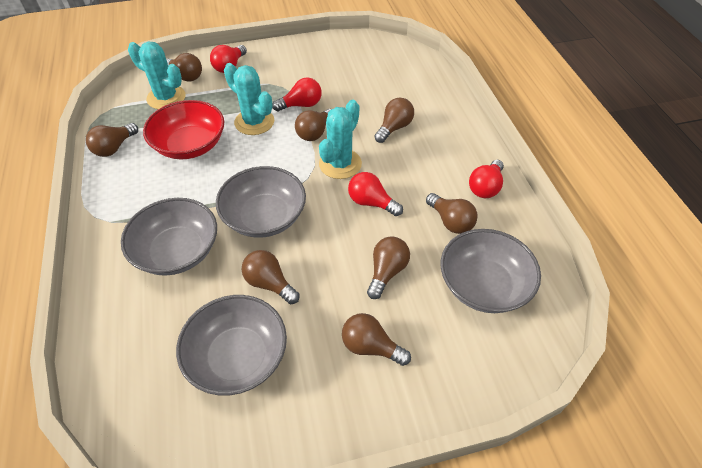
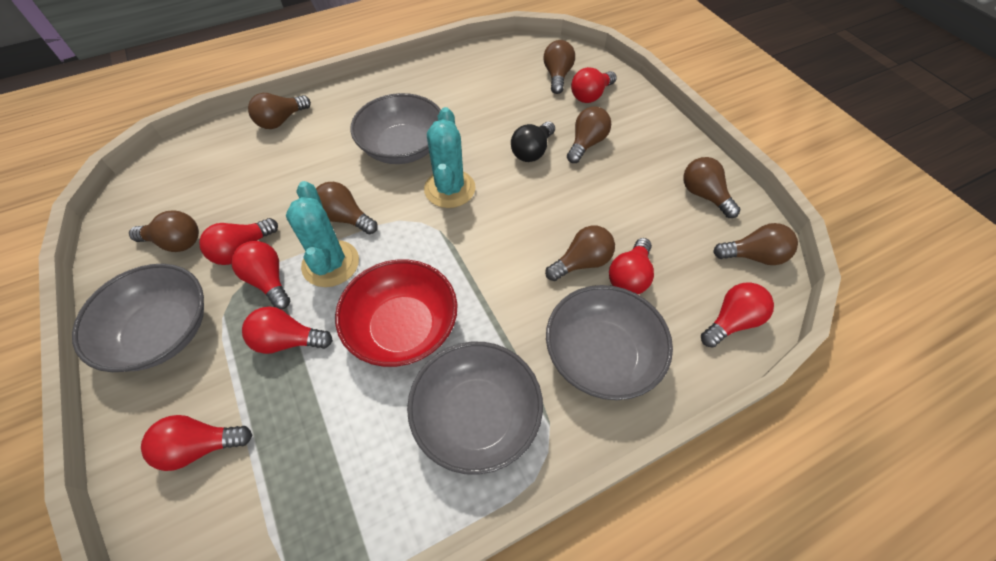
black light bulb: none = 0 -> [511,121,555,162] = 1
red light bulb: [210,45,247,73] [272,78,322,112] [348,172,403,216] [469,160,504,198] = 4 -> [141,415,252,471] [199,218,278,265] [231,241,290,309] [242,307,333,354] [571,67,617,103] [609,238,654,294] [701,282,774,348] = 7
turquoise cactus: [128,42,186,109] [224,63,274,135] [319,100,362,179] = 3 -> [286,181,359,287] [424,107,476,208] = 2

